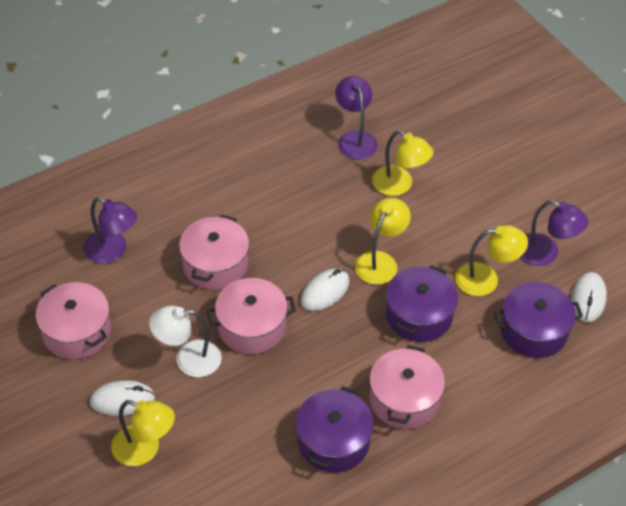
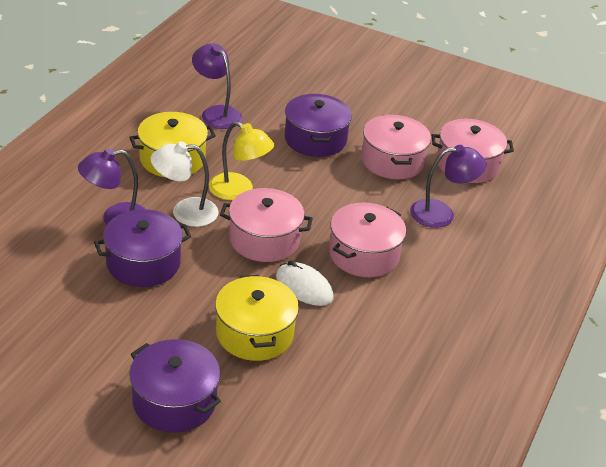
white mouse: [90,380,155,416] [301,268,350,311] [571,272,607,322] = 3 -> [276,260,333,306] = 1
yellow lamp: [111,400,175,466] [355,198,411,285] [372,130,434,196] [455,225,528,296] = 4 -> [209,121,274,200] = 1
yellow pot: none = 0 -> [129,112,216,177] [215,275,299,361] = 2

